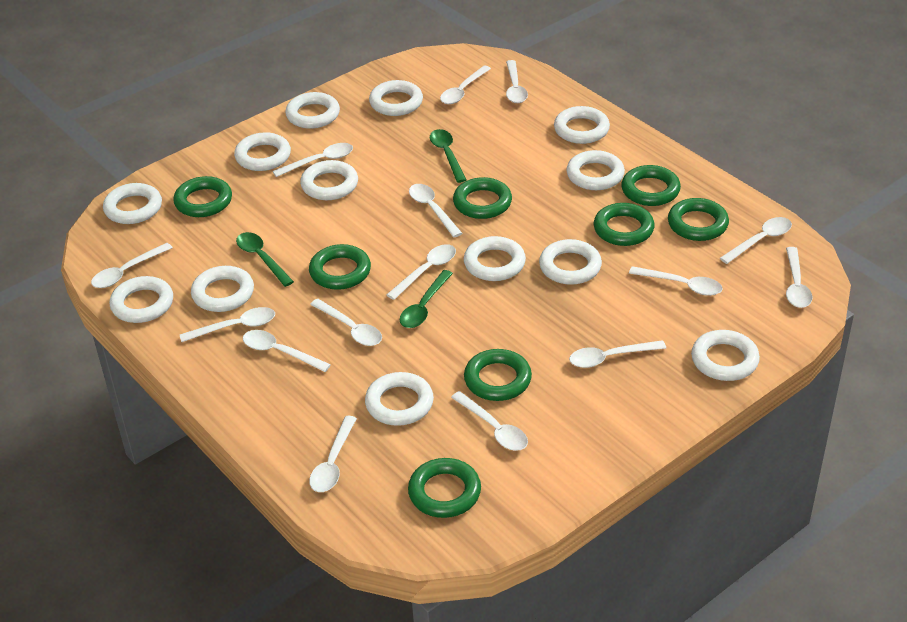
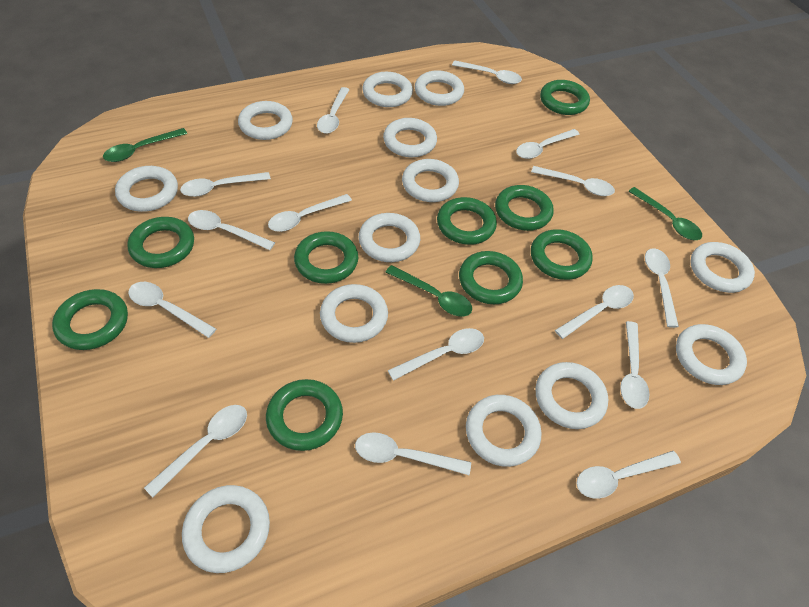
green ring: [173,176,232,217] [309,244,371,290] [408,458,481,518] [453,177,512,219] [464,349,532,401] [594,203,654,246] [621,165,681,206] [668,198,729,241] = 8 -> [52,289,128,350] [127,217,194,268] [266,379,343,451] [294,231,358,284] [437,197,497,245] [459,251,523,304] [495,185,554,231] [531,229,593,280] [540,80,590,115] = 9

